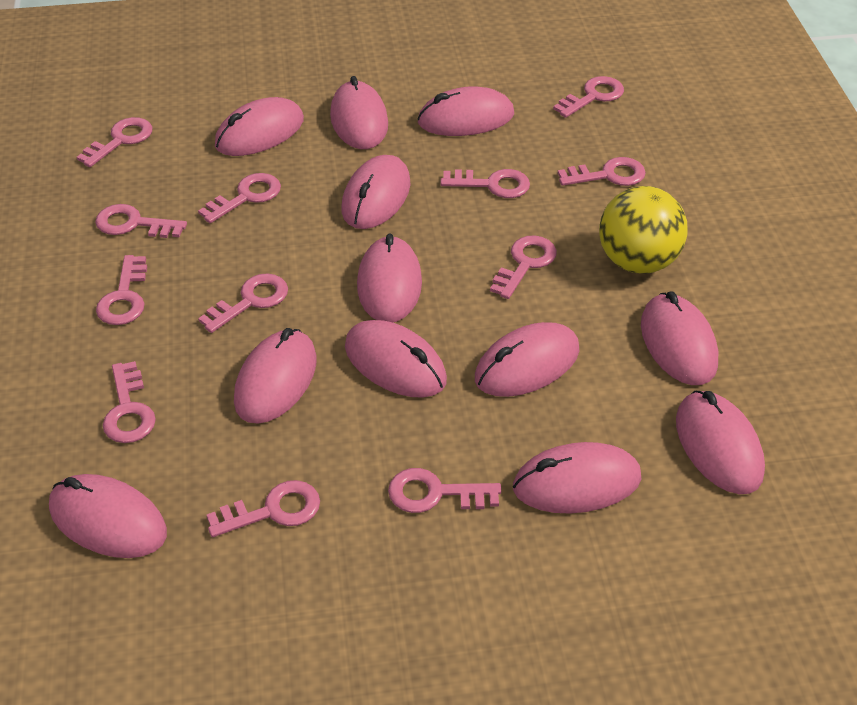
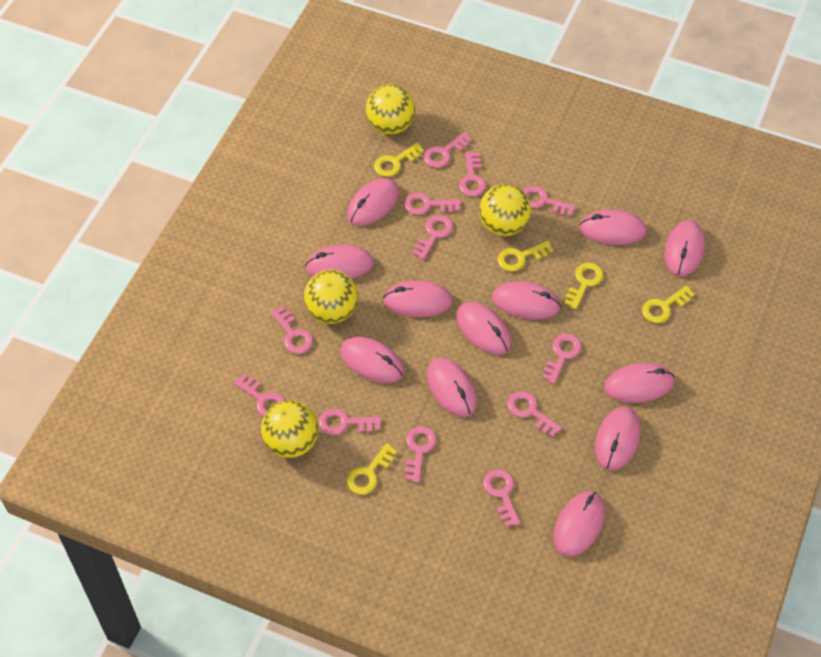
yellow ball: [599,186,688,274] = 1 -> [261,401,318,458] [304,270,358,324] [366,84,415,134] [479,184,531,236] = 4
yellow key: none = 0 -> [347,443,397,495] [374,143,424,177] [498,241,553,272] [564,262,603,309] [642,285,695,323] = 5

